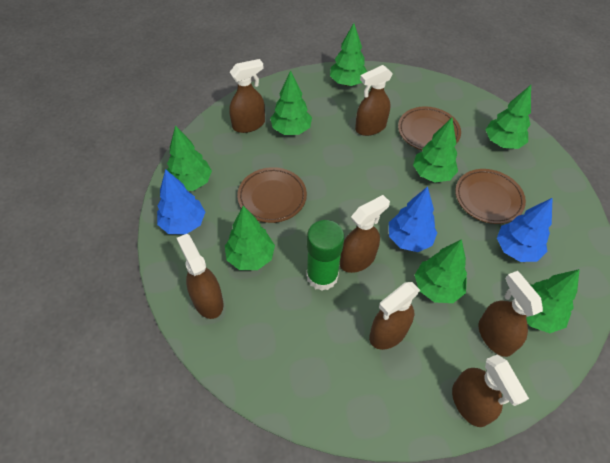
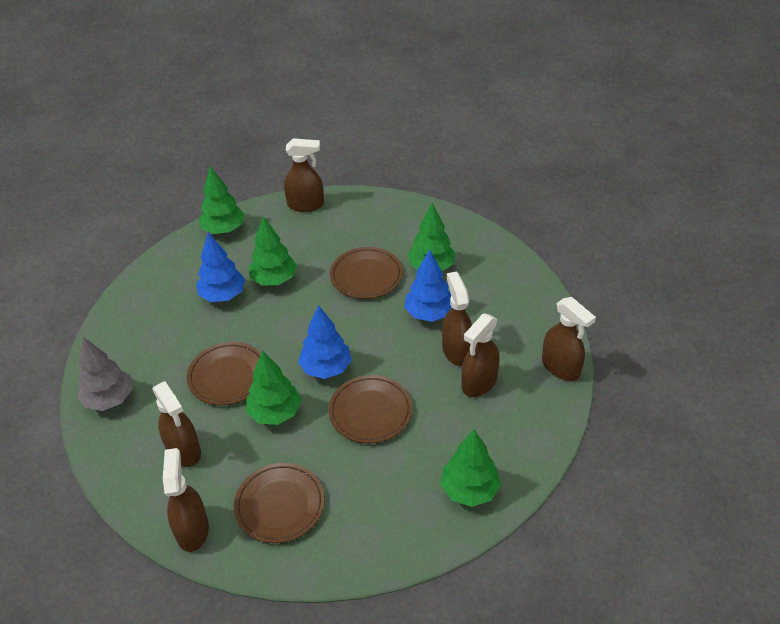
brown plate: [237,167,307,223] [398,106,461,151] [455,169,526,224] = 3 -> [187,342,261,405] [234,463,325,543] [328,375,412,443] [330,247,403,299] = 4
brown spray bottle: [177,234,223,319] [229,59,265,133] [340,195,390,273] [355,65,393,136] [369,282,420,350] [452,355,529,427] [479,271,543,357] = 7 -> [152,382,201,467] [163,448,209,552] [284,138,324,212] [442,271,472,366] [461,313,500,397] [542,297,596,381] = 6
green glue stick: [306,220,344,291] = 1 -> none = 0
green tree: [167,125,212,191] [225,206,275,270] [270,71,312,135] [330,23,367,86] [413,118,458,182] [415,239,467,303] [485,85,531,149] [526,269,580,333] = 8 -> [199,166,245,234] [246,350,301,425] [249,216,297,286] [408,203,456,271] [440,430,501,507] = 5
grey tree: none = 0 -> [77,337,132,411] = 1

